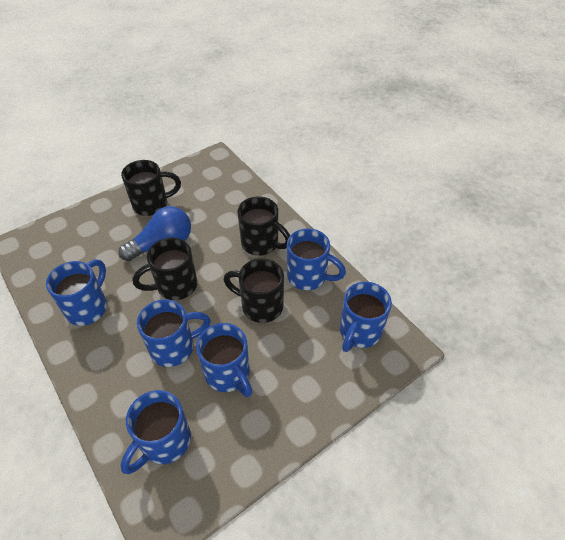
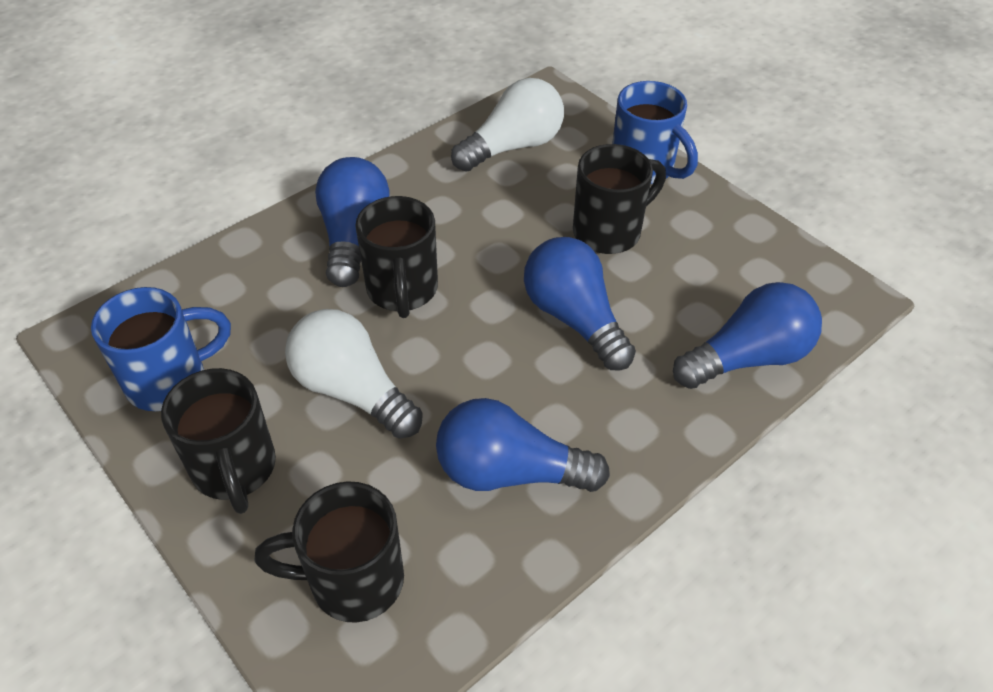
blue light bulb: [119,206,191,261] = 1 -> [315,157,389,287] [436,398,610,492] [524,237,636,371] [673,282,822,389] = 4
blue mug: [46,259,107,326] [120,390,191,474] [137,299,211,367] [196,323,252,397] [287,228,346,290] [340,282,392,352] = 6 -> [91,287,231,411] [612,81,698,184] = 2
white light bulb: none = 0 -> [285,309,423,439] [451,78,564,172] = 2

